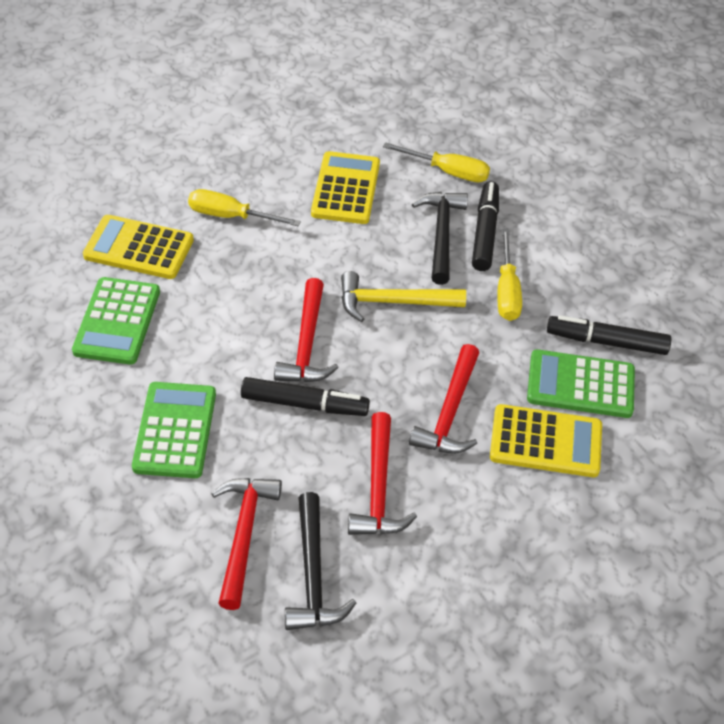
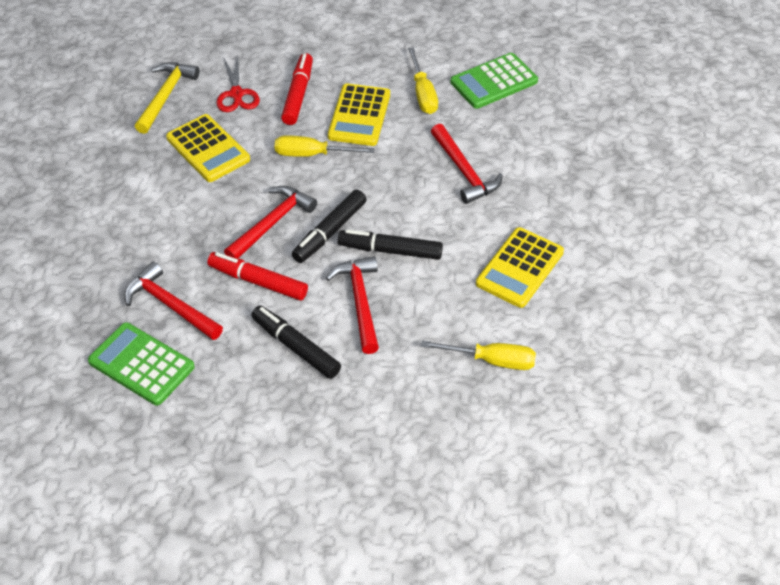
black hammer: [285,492,356,630] [412,192,468,285] = 2 -> none = 0
green calculator: [72,277,160,365] [132,382,216,478] [527,349,635,418] = 3 -> [88,322,195,405] [451,53,538,109] = 2
red marker: none = 0 -> [207,252,308,301] [281,53,313,125] = 2
red scissors: none = 0 -> [217,55,260,112] = 1

